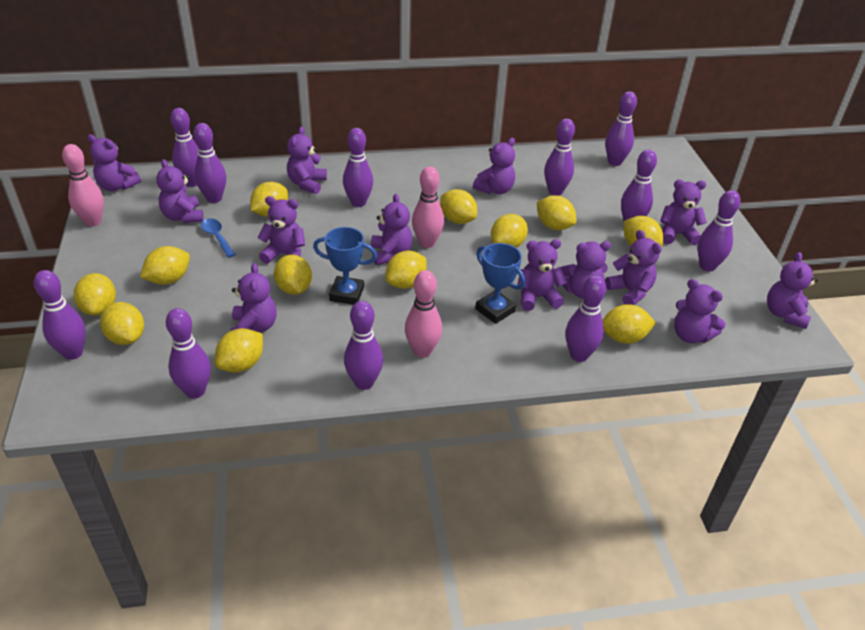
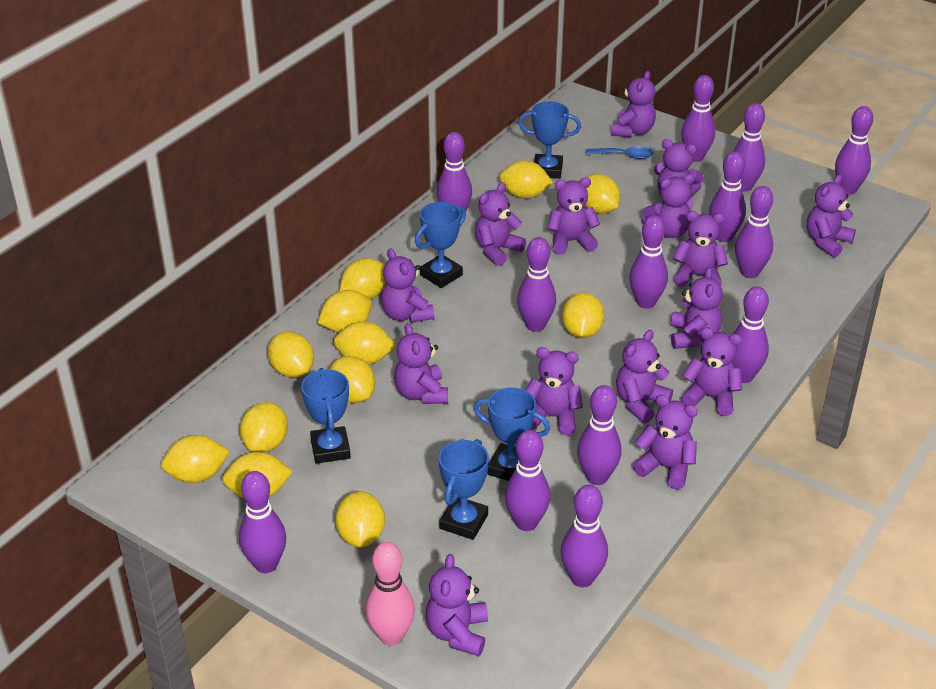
blue trophy: [313,227,377,305] [475,243,525,324] = 2 -> [301,368,351,464] [415,202,466,288] [439,439,489,540] [474,387,550,481] [518,101,581,179] = 5
pink bowling pin: [62,144,104,227] [405,270,442,358] [412,166,444,248] = 3 -> [365,542,415,646] = 1
purple bowling pin: [34,270,86,360] [166,308,211,399] [170,108,199,187] [193,123,226,203] [343,128,373,207] [344,301,383,390] [544,119,575,196] [565,275,606,362] [605,91,637,166] [621,149,657,221] [697,190,741,272] = 11 -> [239,471,286,573] [437,132,472,215] [505,430,550,531] [517,237,556,332] [561,485,608,587] [577,385,622,485] [629,215,668,309] [681,75,715,162] [709,151,746,242] [732,286,769,383] [733,103,765,192] [735,186,773,278] [835,106,873,195] = 13
purple teddy bear: [87,134,141,191] [156,159,204,223] [231,263,277,332] [257,196,305,264] [287,127,327,194] [371,194,412,265] [473,138,515,194] [517,239,567,311] [561,241,611,298] [605,230,662,305] [660,179,707,245] [674,279,726,343] [767,252,818,329] = 13 -> [381,248,435,323] [394,323,448,404] [426,554,488,656] [475,183,526,266] [526,347,583,435] [548,177,600,255] [611,71,656,137] [616,330,673,423] [633,395,698,490] [641,174,695,238] [654,139,704,198] [671,267,723,349] [672,211,728,287] [681,327,742,416] [807,174,856,257] = 15

